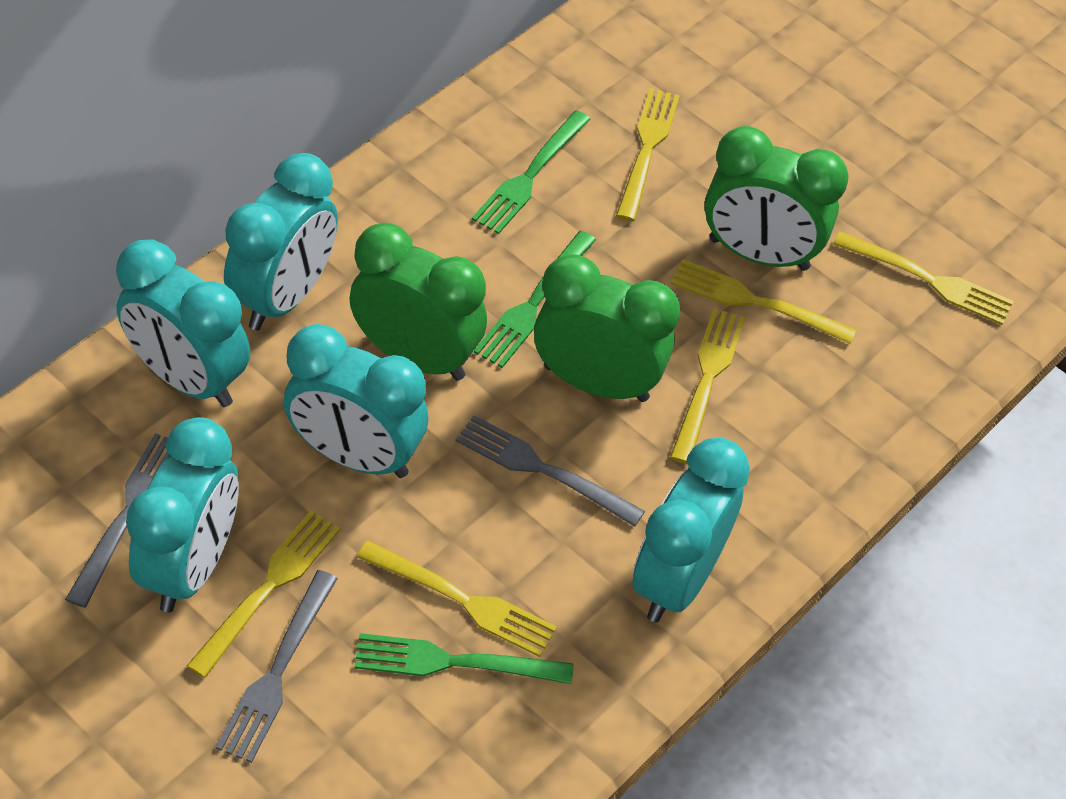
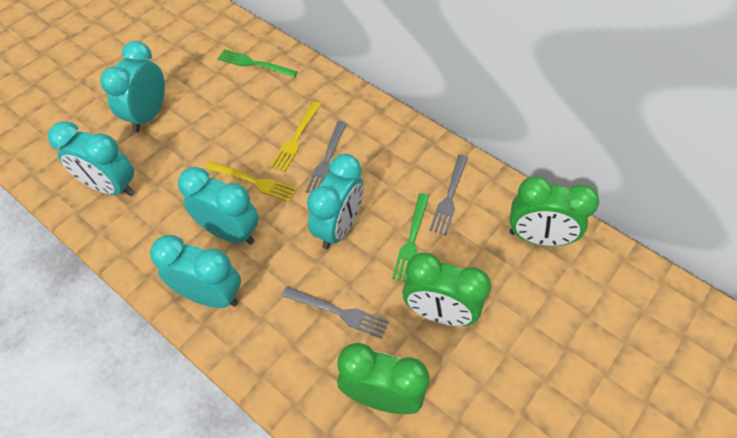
green fork: [354,633,574,684] [472,110,591,234] [474,231,596,368] = 3 -> [217,49,298,78] [392,193,429,282] = 2
yellow fork: [187,510,340,678] [357,541,557,657] [616,88,680,221] [670,308,745,464] [671,259,856,344] [833,231,1013,325] = 6 -> [205,161,297,202] [270,101,321,172] = 2

